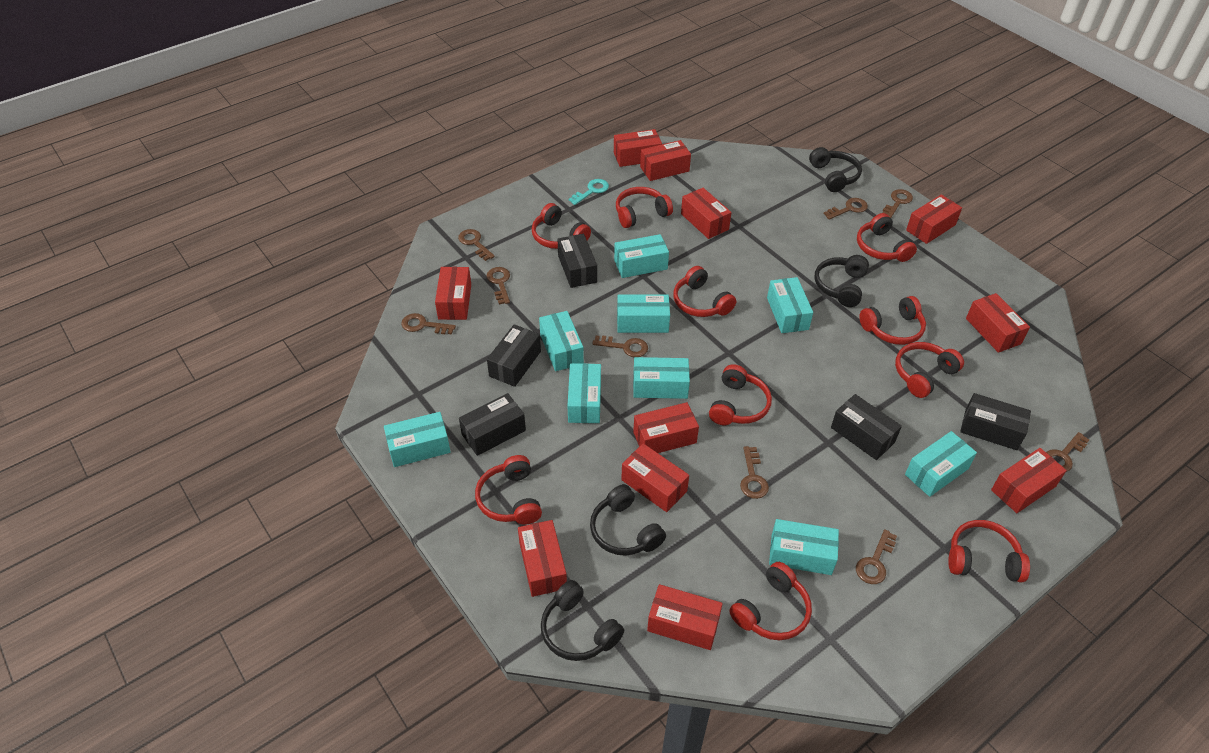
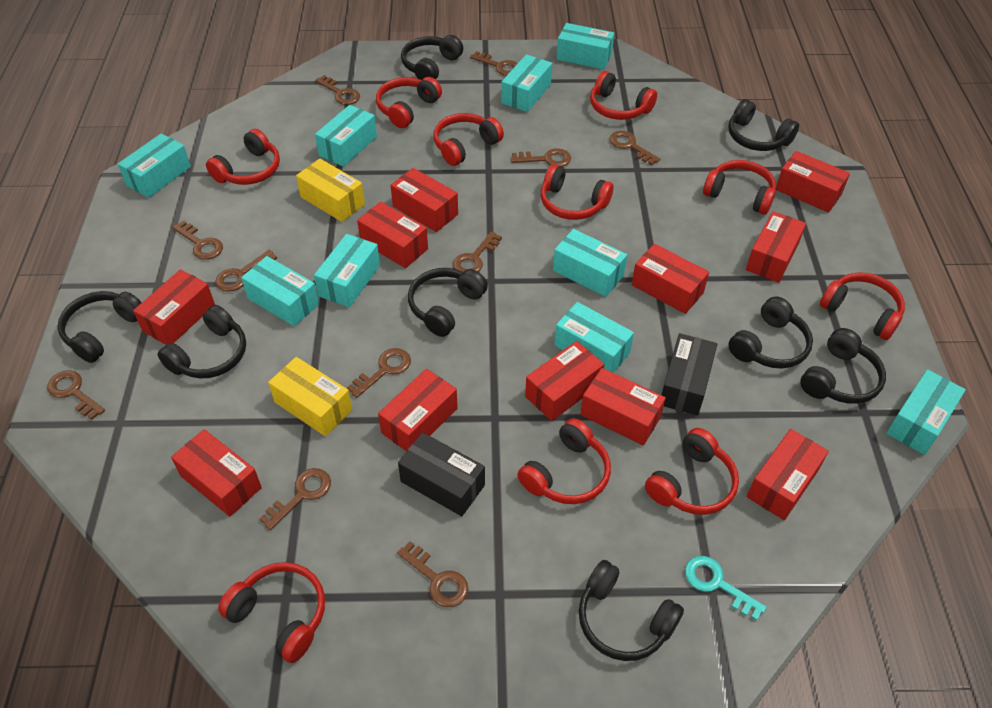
black box: [459,393,526,456] [487,324,541,387] [558,234,597,288] [831,394,902,460] [960,393,1031,450] = 5 -> [398,432,485,516] [662,333,717,416] = 2
black headphones: [541,580,624,661] [590,484,666,556] [809,147,862,192] [814,255,869,307] = 4 -> [57,291,142,363] [158,305,246,378] [401,35,463,80] [408,268,488,337] [579,560,684,661] [728,99,799,151] [728,297,813,368] [800,328,886,404] = 8
brown key: [401,313,456,334] [458,229,495,261] [487,267,510,304] [592,335,648,357] [740,446,769,499] [824,198,868,220] [856,529,897,584] [882,189,913,218] [1046,432,1089,472] = 9 -> [47,370,105,420] [172,220,223,260] [215,250,277,292] [259,468,331,530] [315,75,360,105] [347,348,411,398] [397,541,469,607] [453,231,502,272] [470,51,518,76] [511,148,571,167] [610,131,660,165] = 11
yellow box: none = 0 -> [268,357,352,436] [296,159,365,222] = 2

